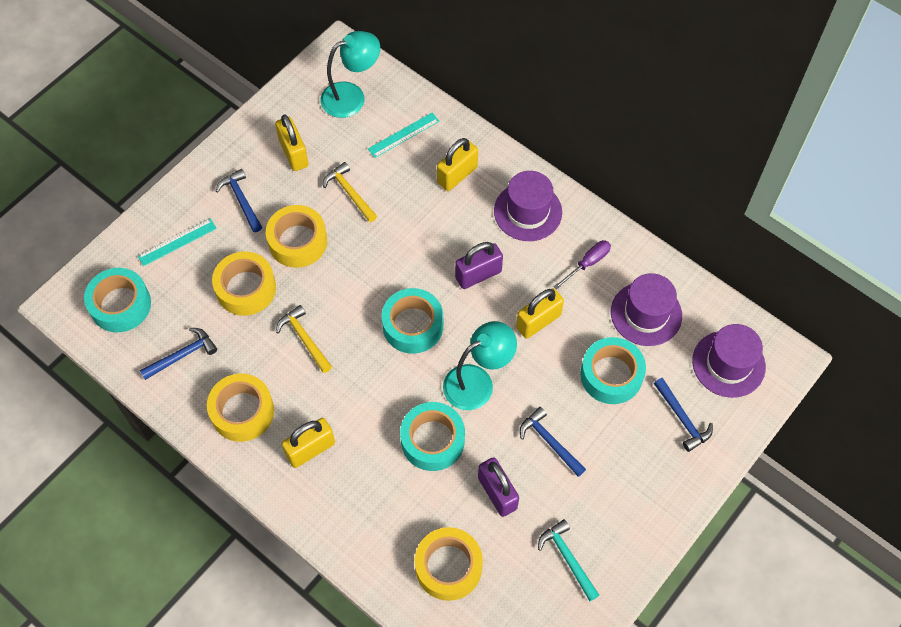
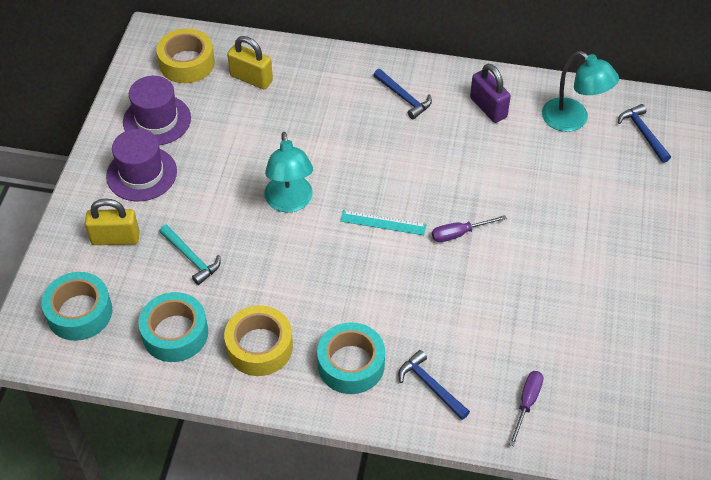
blue hammer: [140,328,217,380] [216,169,262,232] [520,407,586,477] [654,378,713,452] = 4 -> [373,69,432,119] [398,350,470,420] [618,104,671,163] = 3
purple hat: [494,171,562,241] [611,273,682,346] [692,324,766,398] = 3 -> [106,129,177,201] [123,76,191,145] = 2
purple padlock: [455,242,503,289] [478,457,519,517] = 2 -> [470,64,511,123] = 1
purple screwdriver: [553,240,611,290] = 1 -> [432,215,507,242] [509,371,544,446] = 2
turquoise ruler: [138,218,217,266] [368,113,439,158] = 2 -> [340,210,427,235] = 1
turquoise tape: [84,268,151,332] [381,288,443,354] [400,402,465,471] [580,337,646,404] = 4 -> [41,272,112,341] [138,292,208,362] [317,322,385,394] = 3
yellow hammer: [276,305,332,373] [323,162,377,222] = 2 -> none = 0
yellow padlock: [275,114,309,171] [282,418,335,468] [437,138,478,191] [516,288,564,339] = 4 -> [85,199,140,245] [227,36,273,89] = 2
yellow tape: [207,373,274,442] [212,251,276,316] [266,205,327,268] [415,527,483,601] = 4 -> [156,28,215,83] [224,305,293,376] = 2

